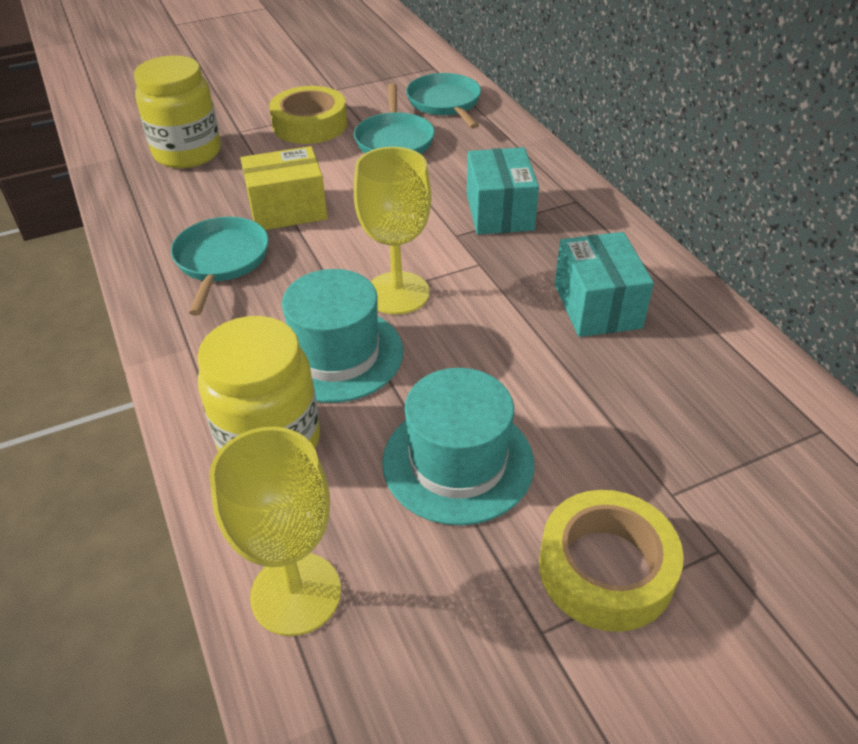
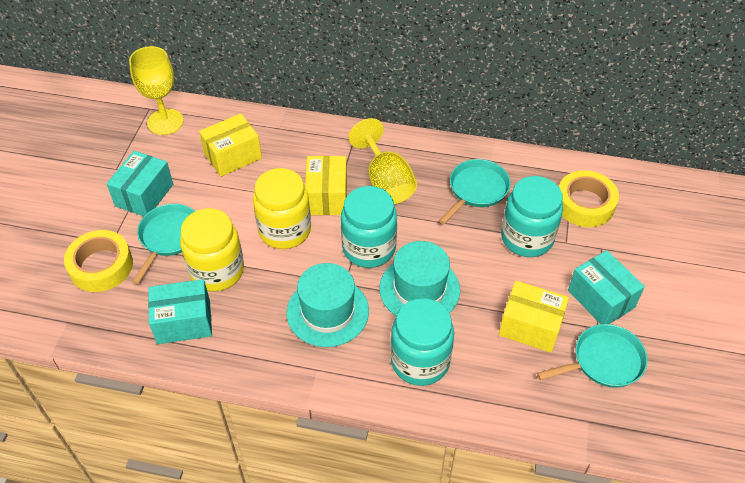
turquoise box: [467,147,539,235] [555,232,654,337] = 2 -> [106,151,173,216] [148,279,212,344] [568,250,645,324] = 3
turquoise jar: none = 0 -> [341,186,397,268] [390,298,454,386] [501,176,563,257] = 3
yellow box: [241,146,328,230] = 1 -> [199,113,262,177] [305,156,347,215] [499,281,569,353] = 3

